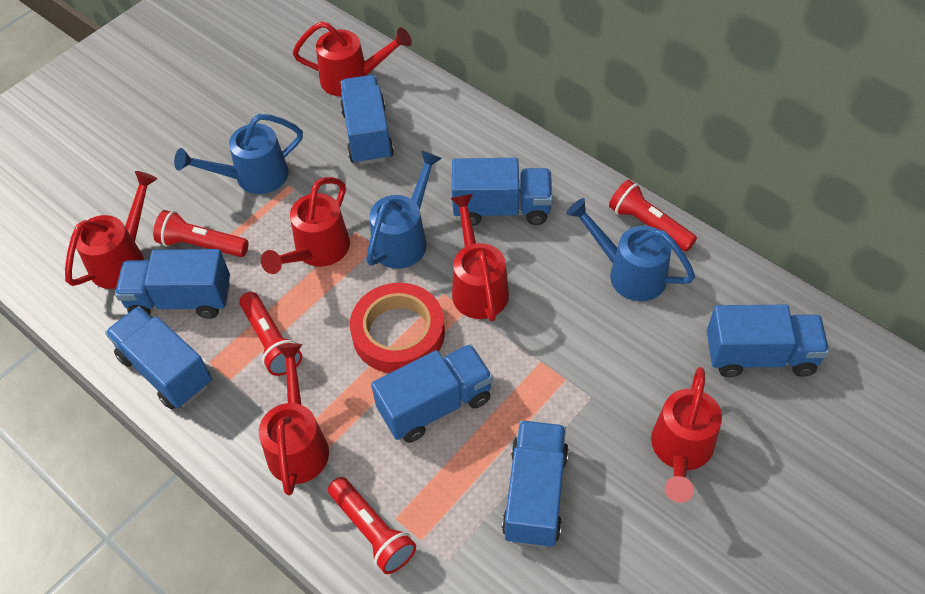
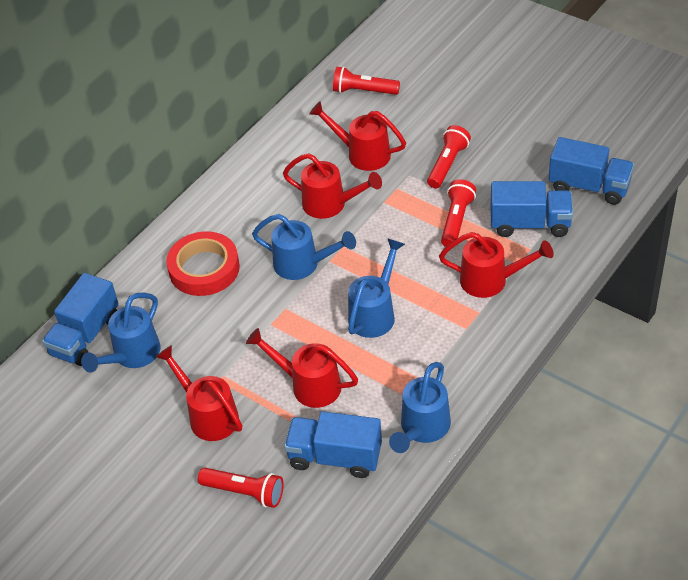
blue truck: [105,306,212,410] [115,249,230,319] [340,75,394,165] [371,344,493,443] [452,158,553,226] [502,420,569,548] [707,305,829,377] = 7 -> [42,273,119,366] [284,411,382,478] [491,181,573,237] [549,137,634,205] = 4
blue watering can: [174,114,303,194] [366,150,442,269] [566,198,695,301] = 3 -> [81,293,161,372] [252,214,356,280] [348,238,405,338] [389,362,451,453] = 4
red watering can: [65,171,157,289] [259,344,329,496] [261,177,350,274] [292,21,412,96] [450,194,509,321] [651,367,722,503] = 6 -> [156,345,242,441] [246,328,358,408] [283,153,382,219] [309,101,406,171] [439,232,554,298] = 5

